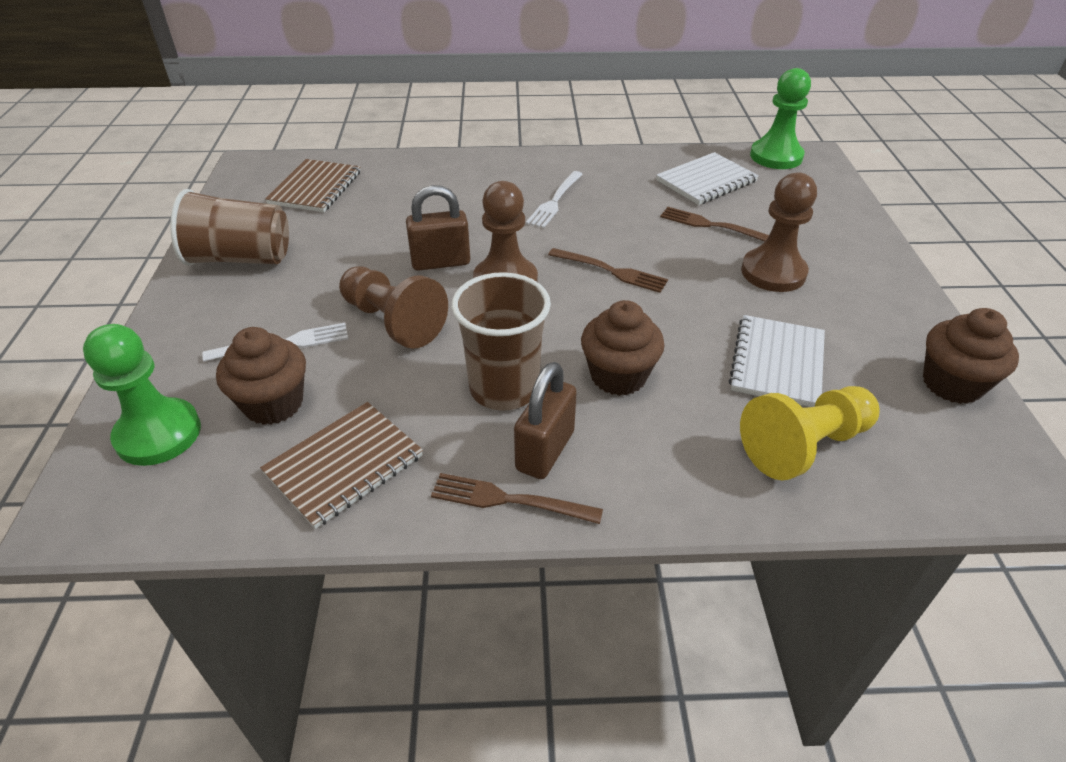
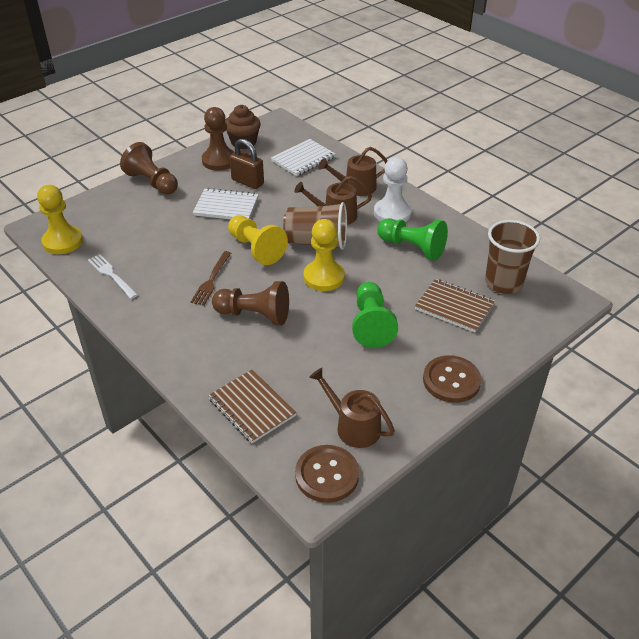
brown button: none = 0 -> [295,445,359,503] [423,355,481,403] = 2
brown cupcake: [216,327,306,425] [581,300,665,396] [923,308,1019,404] = 3 -> [225,105,261,149] = 1
brown fork: [431,473,603,524] [548,248,668,293] [660,207,769,242] = 3 -> [191,251,231,306] = 1
brown padlock: [406,185,470,271] [514,362,577,479] = 2 -> [229,139,264,189] = 1
brown watering can: none = 0 -> [294,176,372,225] [309,368,395,448] [318,147,387,196] = 3
white fork: [202,323,348,362] [526,171,583,228] = 2 -> [88,254,138,299] = 1
white pawn: none = 0 -> [374,157,412,222] = 1
yellow pawn: [740,386,879,480] = 1 -> [37,185,83,254] [228,215,288,265] [304,219,345,291] = 3

